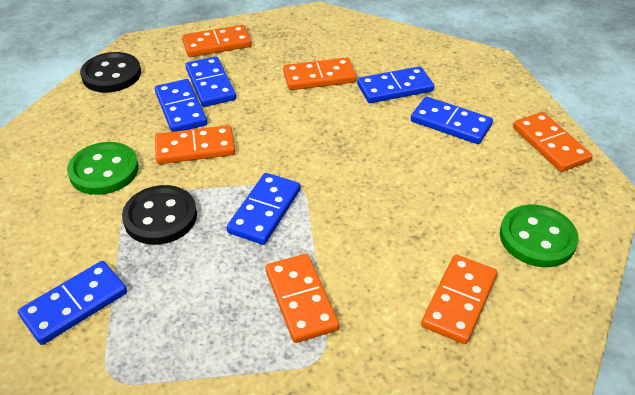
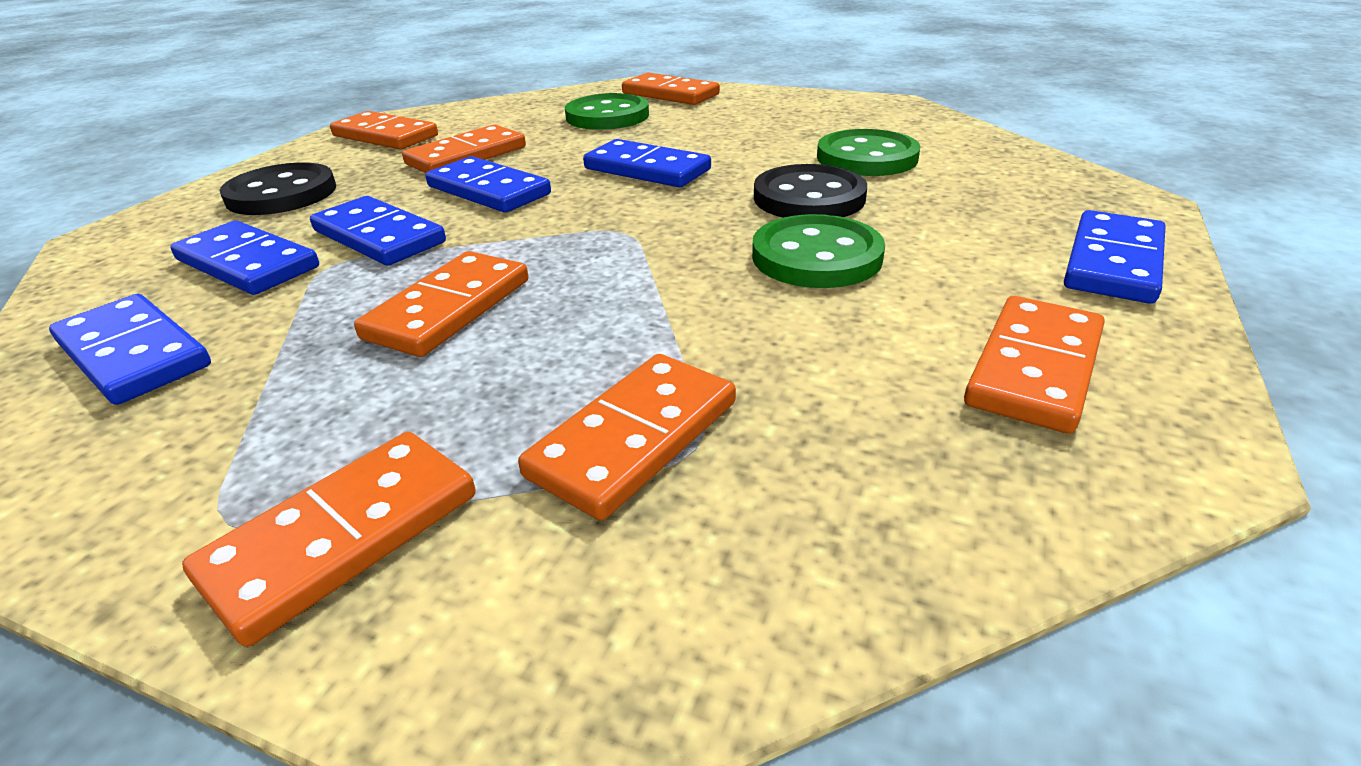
green button: [67,142,139,195] [500,205,578,267] = 2 -> [565,93,649,130] [752,214,885,288] [817,129,920,176] = 3
orange domino: [155,125,235,164] [182,25,252,57] [265,254,339,343] [283,58,357,90] [421,255,497,344] [513,112,593,172] = 6 -> [182,432,475,647] [330,111,438,150] [354,251,529,357] [402,124,526,173] [518,354,736,520] [622,72,720,105] [964,296,1104,434] = 7

